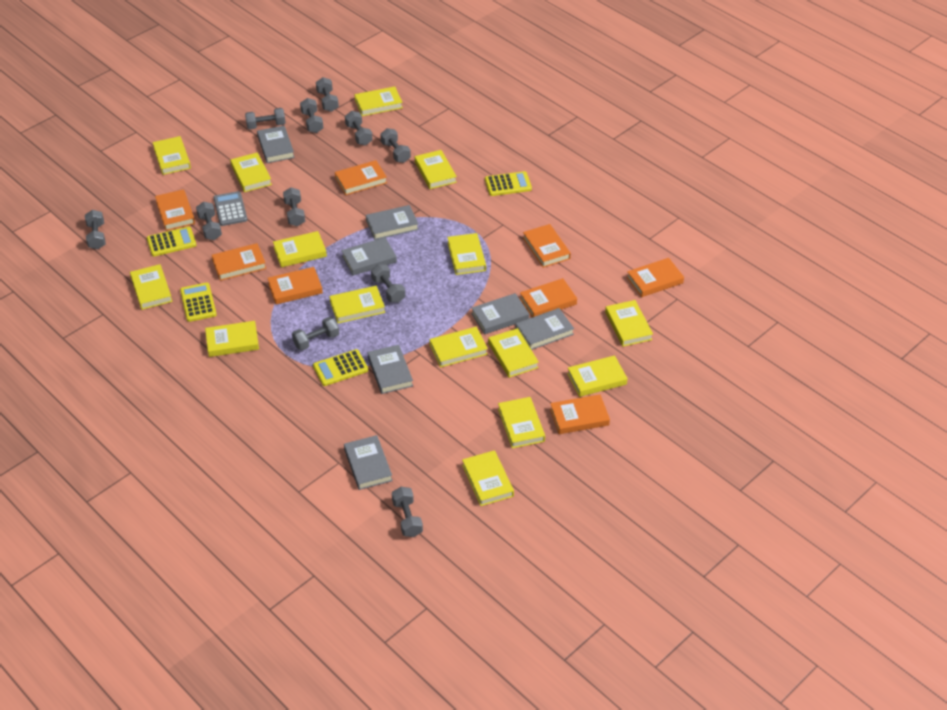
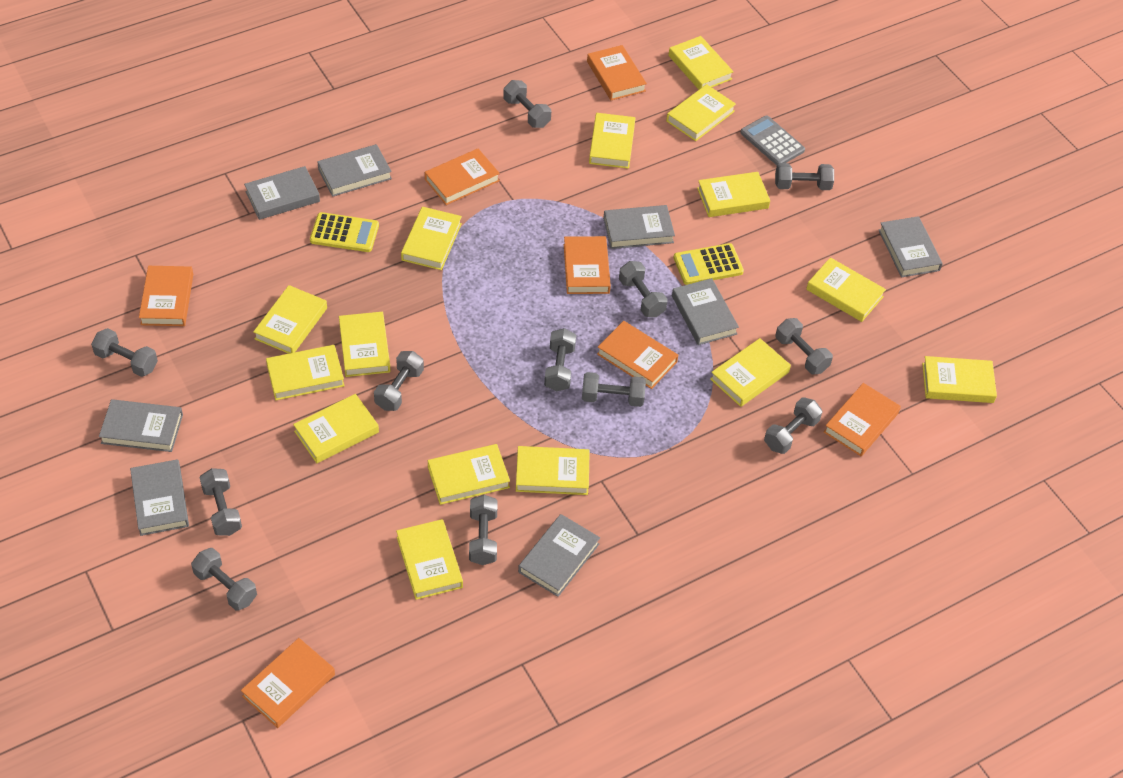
grey book: [257,126,295,163] [341,237,397,275] [344,435,393,490] [366,205,419,240] [368,345,413,394] [471,293,529,334] [515,308,574,350] = 7 -> [99,399,183,452] [130,459,189,536] [244,166,320,220] [317,144,392,197] [518,514,600,597] [603,205,675,249] [672,278,739,345] [878,216,943,278] = 8
grey dumbbell: [85,210,106,250] [196,202,222,240] [245,108,286,129] [283,187,305,226] [292,317,339,350] [300,98,323,133] [316,77,339,112] [345,111,373,145] [371,264,405,303] [380,128,411,163] [392,487,423,537] = 11 -> [91,328,158,377] [191,548,257,611] [199,468,242,536] [374,351,424,411] [469,495,498,565] [503,80,551,128] [544,328,576,391] [582,372,646,407] [619,261,668,317] [764,397,822,454] [775,163,834,190] [776,318,833,375] = 12
orange book: [155,189,195,231] [212,243,266,281] [268,267,323,305] [335,160,387,195] [520,278,577,317] [523,224,571,268] [550,394,610,434] [627,258,684,297] = 8 -> [139,266,193,326] [241,638,335,728] [425,149,500,205] [564,236,611,294] [587,45,647,100] [597,321,678,389] [824,383,901,456] = 7
yellow calculator: [147,227,196,256] [180,283,217,322] [313,349,368,386] [485,171,532,196] = 4 -> [310,212,379,252] [673,243,744,285] = 2

